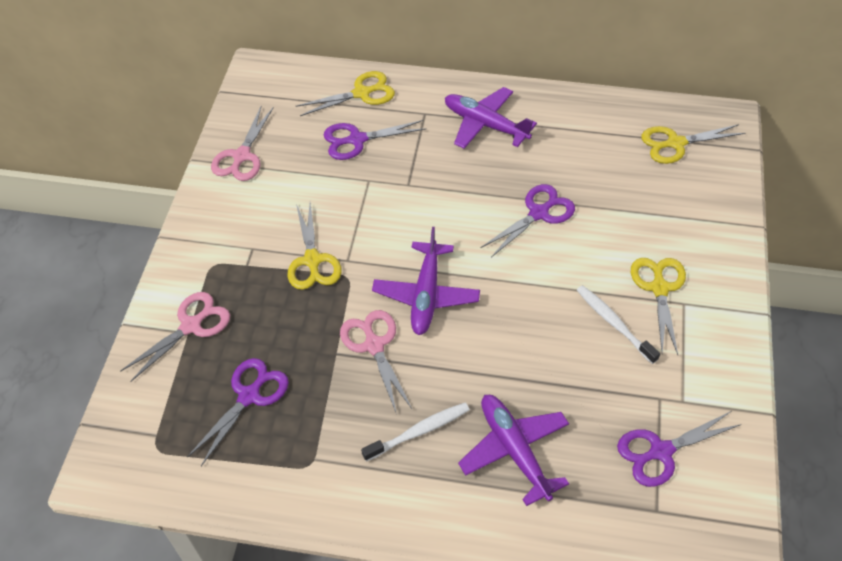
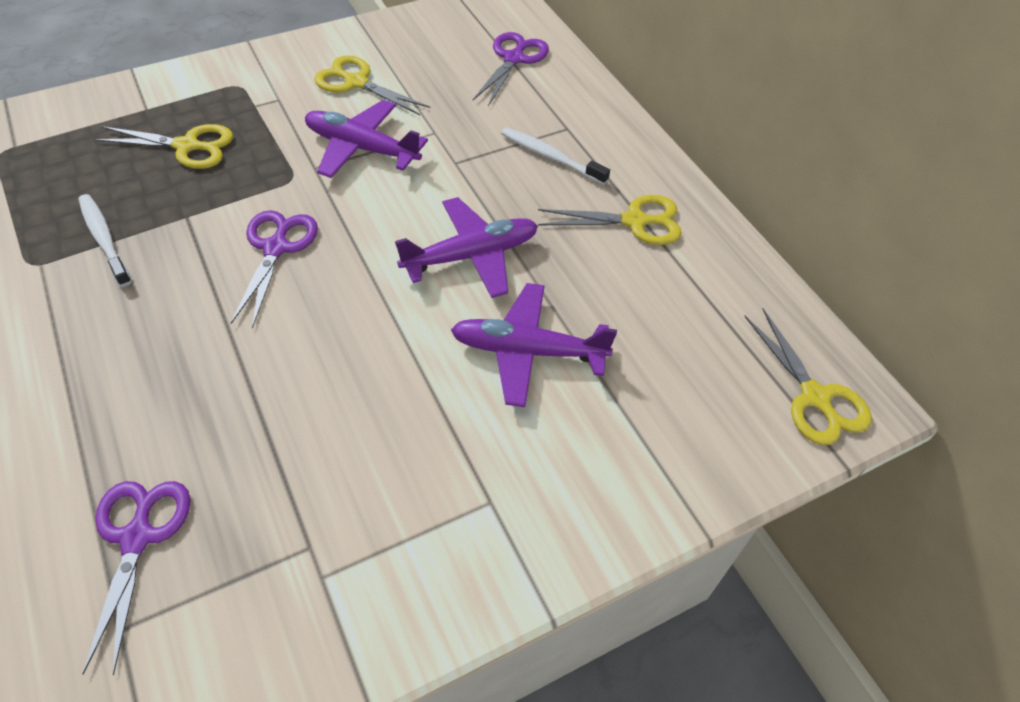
pink scissors: [120,292,230,382] [211,107,274,181] [340,310,412,415] = 3 -> none = 0
purple scissors: [187,358,289,466] [324,120,426,160] [481,184,575,257] [617,411,742,487] = 4 -> [82,481,191,676] [231,210,318,329] [473,32,549,106] = 3

